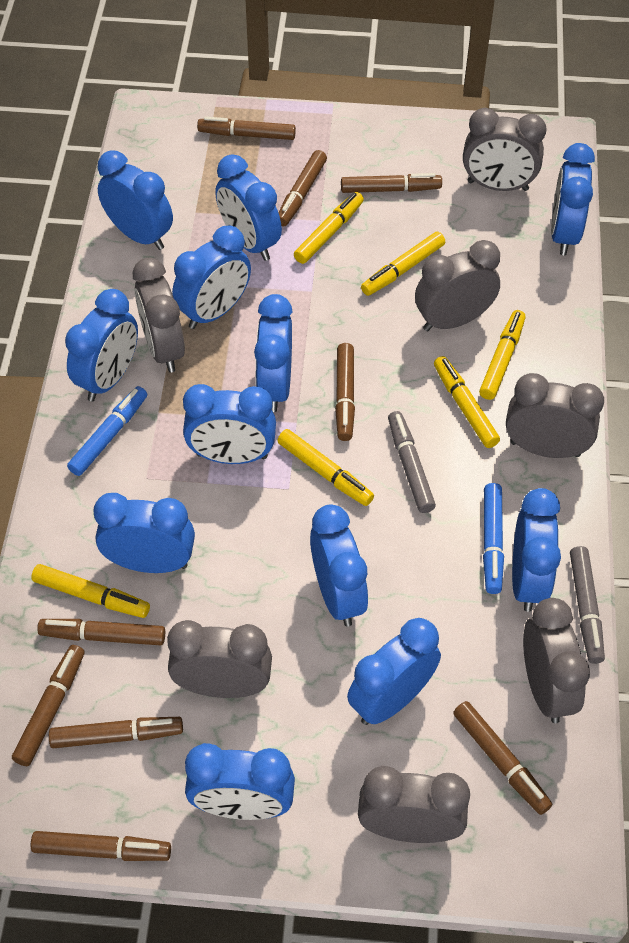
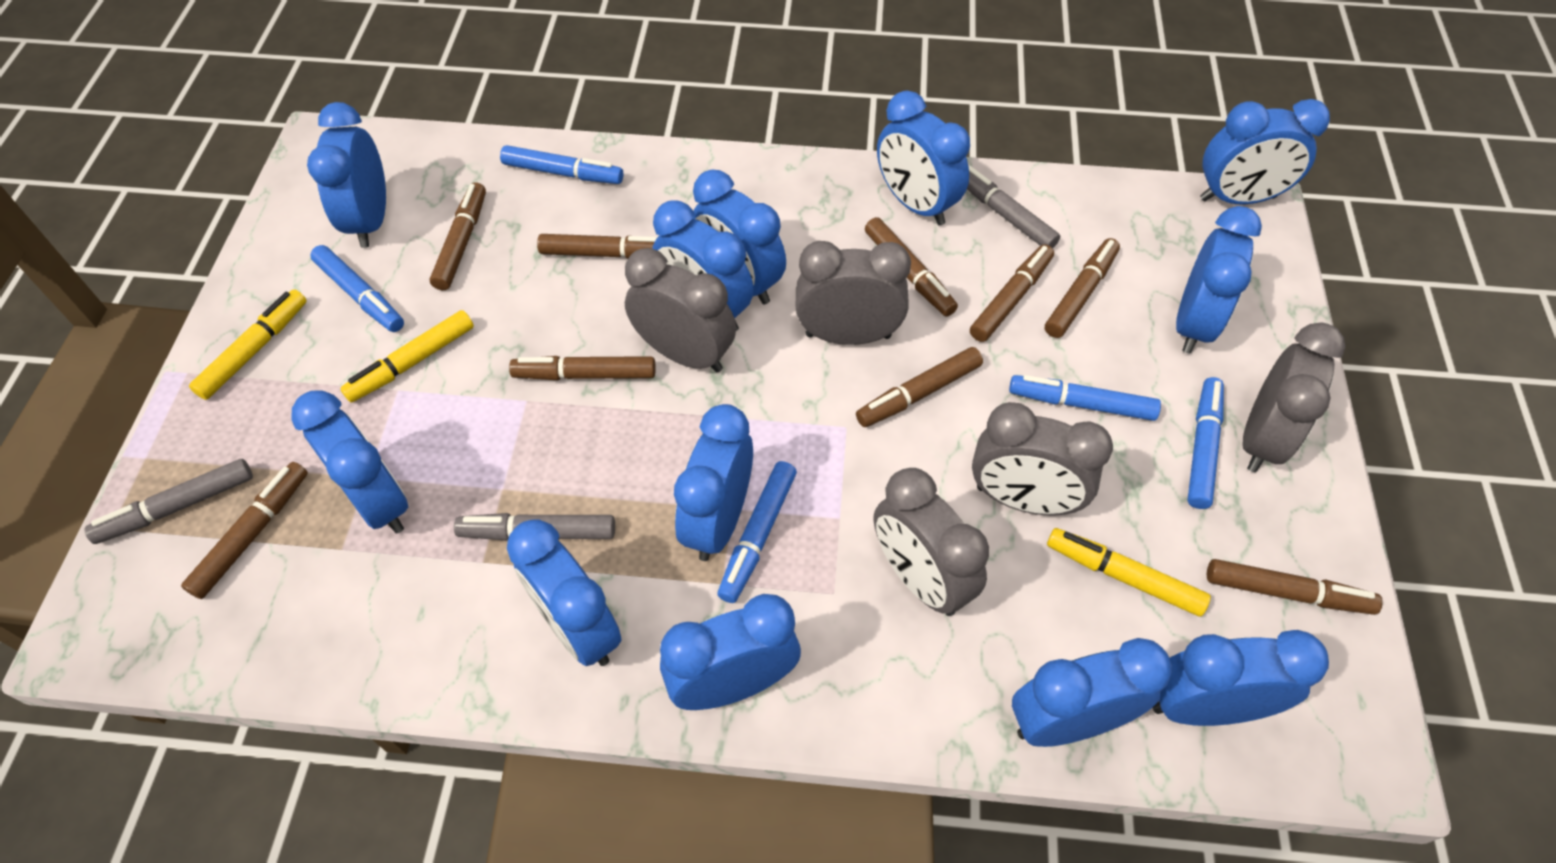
blue marker: [67,386,147,476] [483,483,504,594] = 2 -> [310,245,404,332] [500,145,624,184] [717,461,797,603] [1009,375,1161,421] [1187,377,1224,509] = 5
grey clock: [133,258,185,373] [167,620,272,698] [358,766,470,843] [415,240,500,331] [463,108,546,191] [506,373,604,458] [523,598,590,723] = 7 -> [625,248,736,372] [796,241,911,345] [873,468,989,616] [972,402,1113,515] [1242,323,1346,472] = 5
grey marker: [388,411,436,513] [570,546,605,664] = 2 -> [84,459,253,544] [454,513,615,540] [967,165,1060,248] = 3
yellow marker: [31,564,150,618] [277,429,374,506] [294,192,364,264] [361,232,445,296] [434,356,500,448] [479,310,526,400] = 6 -> [189,289,307,400] [340,310,474,403] [1047,528,1211,617] = 3

